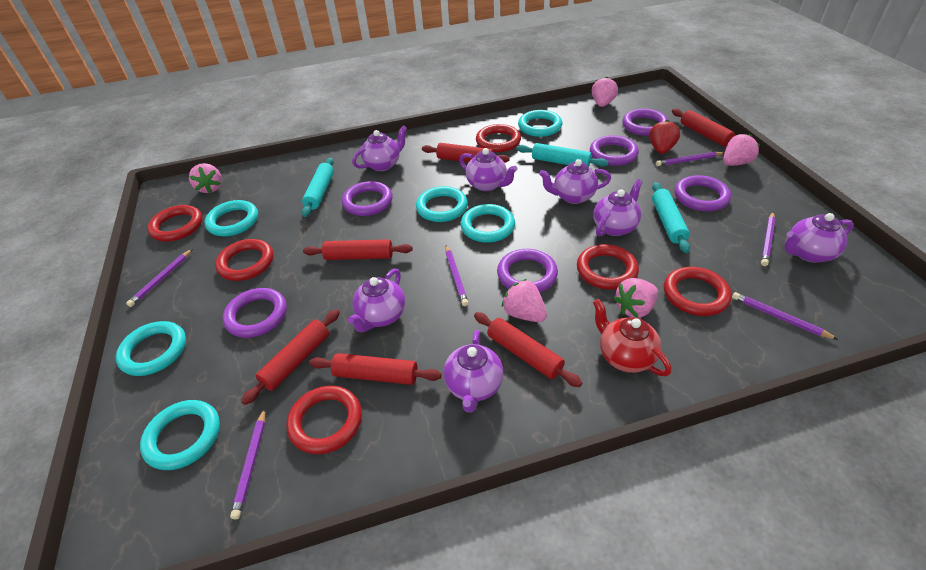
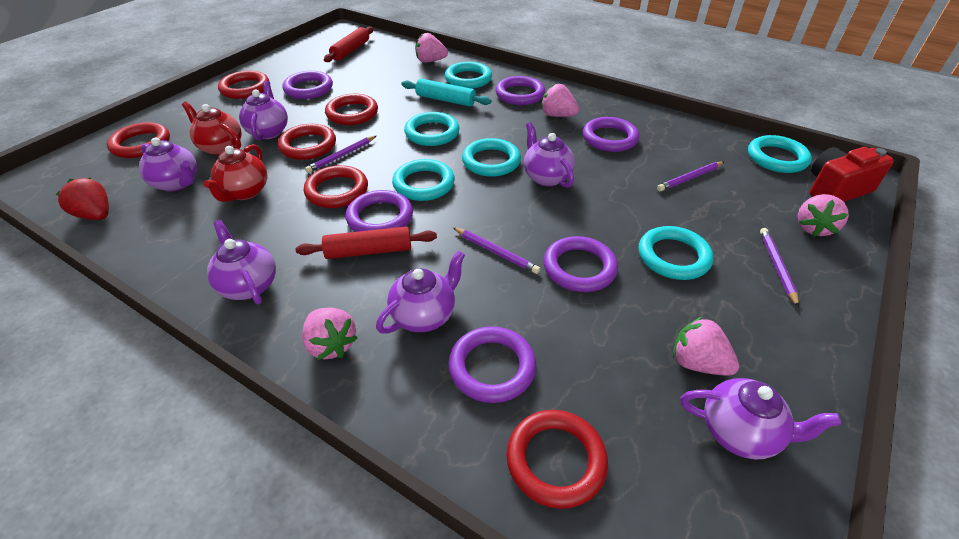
purple pencil: [126,249,192,307] [230,408,265,519] [446,245,468,306] [656,152,724,166] [732,292,838,340] [761,212,775,266] = 6 -> [305,136,376,173] [453,228,540,274] [657,162,724,191] [760,228,799,308] = 4
purple teapot: [348,269,405,332] [352,125,407,171] [444,330,503,413] [459,148,518,191] [539,159,611,204] [593,179,643,237] [785,213,854,263] = 7 -> [139,138,197,191] [207,220,276,305] [239,81,288,141] [376,250,465,334] [524,122,575,188] [681,378,841,459] = 6
red camera: none = 0 -> [810,147,894,202] = 1
red rolling pin: [241,309,340,405] [303,239,413,260] [309,353,442,385] [422,143,510,163] [474,312,582,387] [672,108,735,147] = 6 -> [296,227,437,259] [324,26,373,62] = 2
red teapot: [593,299,671,376] = 1 -> [182,102,242,155] [203,144,267,202] = 2
turquoise rolling pin: [302,158,334,217] [517,143,609,167] [652,182,690,253] = 3 -> [401,79,491,107] = 1

